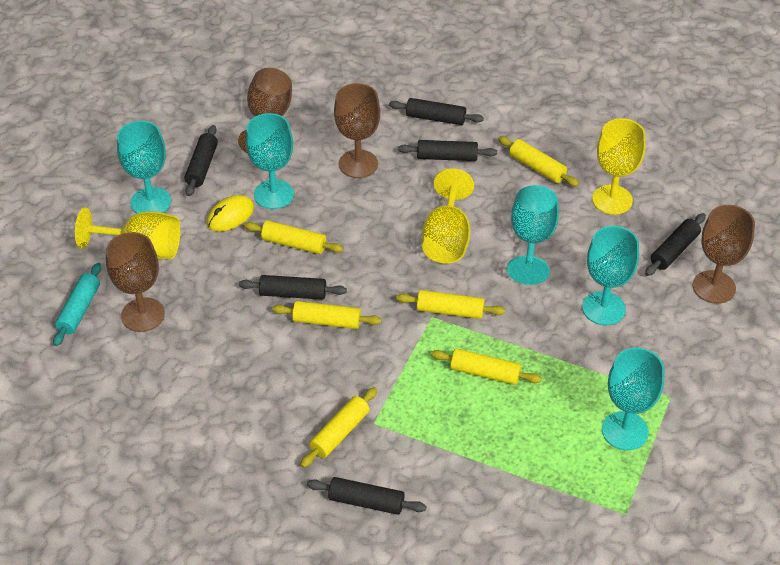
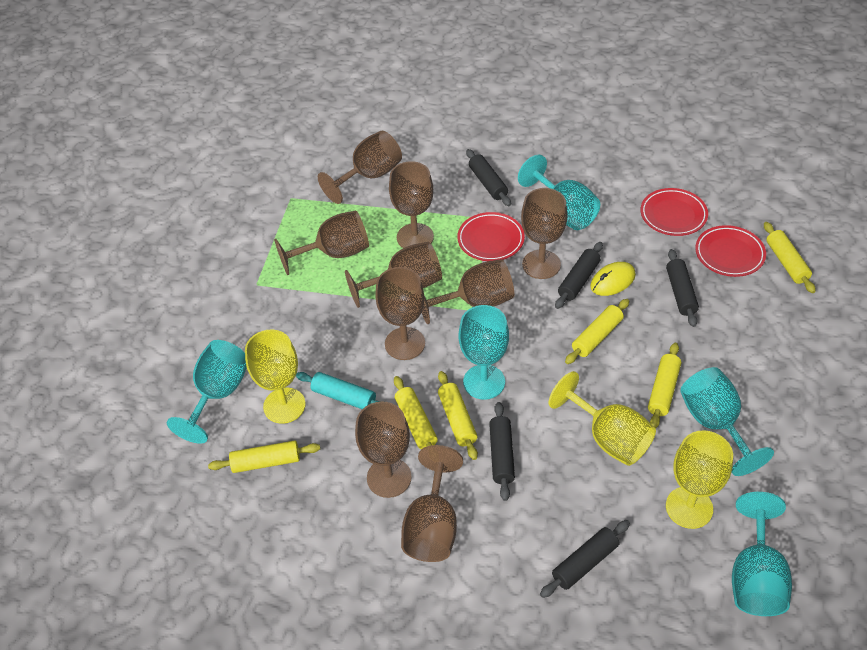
black rolling pin: [185,125,218,196] [239,275,347,300] [307,477,426,515] [389,98,484,125] [398,140,497,161] [645,213,706,276] = 6 -> [466,149,511,206] [489,402,515,501] [540,520,630,598] [555,242,603,309] [666,249,699,327] = 5
brown goblet: [106,232,165,332] [238,68,292,154] [334,83,380,178] [693,205,755,304] = 4 -> [274,211,369,275] [318,131,402,204] [345,242,442,308] [355,401,412,498] [375,267,425,360] [389,161,434,248] [401,445,463,562] [421,259,514,324] [521,188,568,279] = 9
red plate: none = 0 -> [457,212,525,261] [641,188,708,236] [695,225,766,277] = 3

